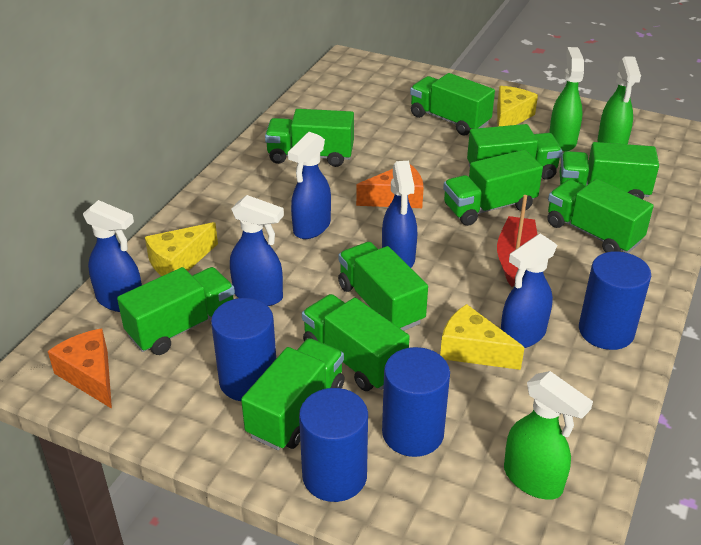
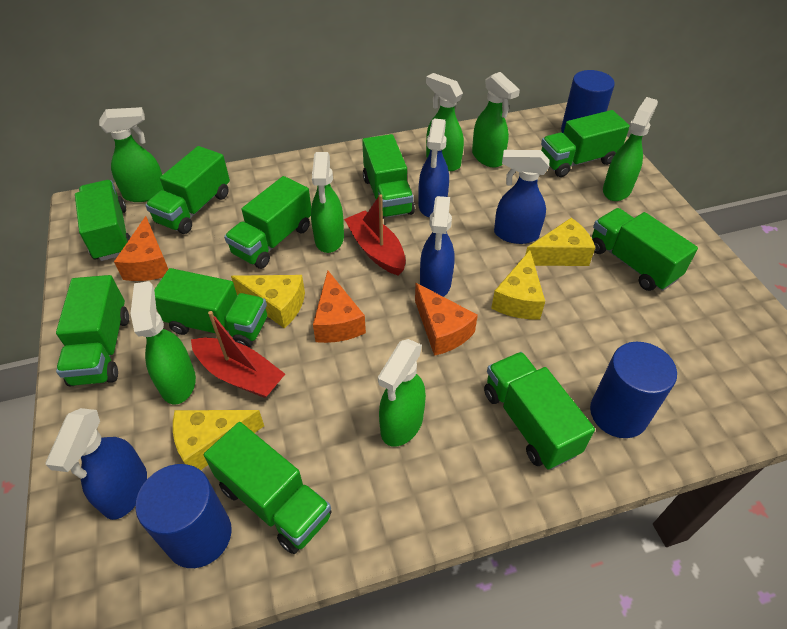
blue cylinder: [211,298,276,401] [299,388,368,502] [382,347,450,457] [579,251,651,350] = 4 -> [135,464,232,568] [561,70,615,133] [590,342,677,438] = 3
blue spray bottle: [83,200,142,312] [230,195,284,306] [288,132,331,239] [382,161,417,268] [501,234,557,348] = 5 -> [45,408,147,520] [418,119,449,217] [420,196,454,297] [494,150,549,244] = 4
green spray bottle: [504,371,593,500] [549,47,584,151] [598,57,641,144] = 3 -> [99,107,164,202] [130,281,196,404] [311,152,344,253] [378,339,426,447] [426,73,464,171] [472,72,520,168] [603,97,658,201] = 7
orange cheese: [48,328,112,409] [356,164,424,208] = 2 -> [114,216,168,281] [313,271,366,343] [415,283,478,356] = 3
red boat: [497,195,538,287] = 1 -> [191,311,285,398] [344,194,406,276] = 2
yellow cheese: [145,222,218,276] [440,304,525,370] [497,86,538,126] = 3 -> [173,410,264,470] [231,275,305,329] [491,250,545,319] [525,218,595,266] = 4

